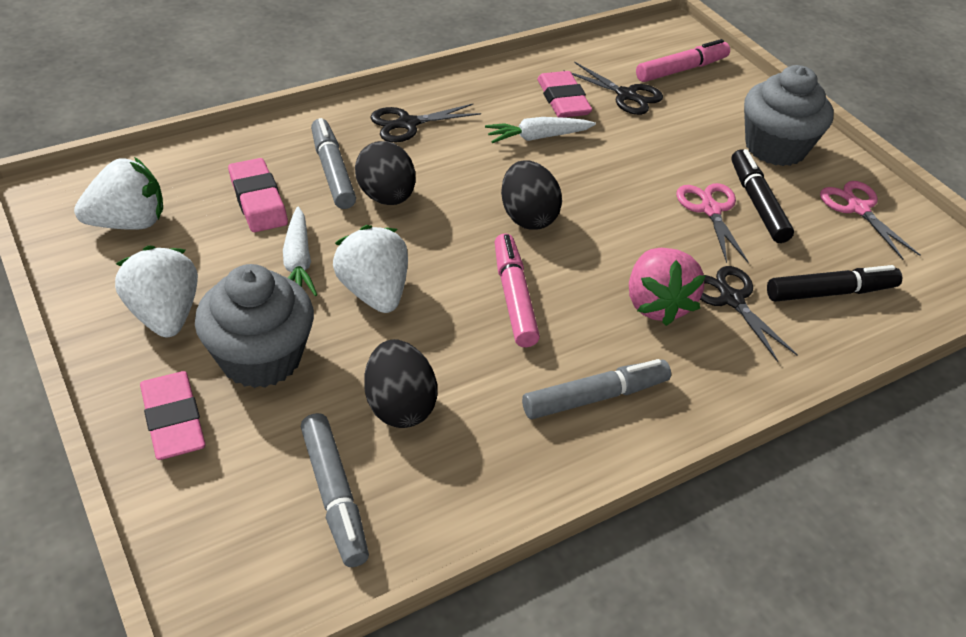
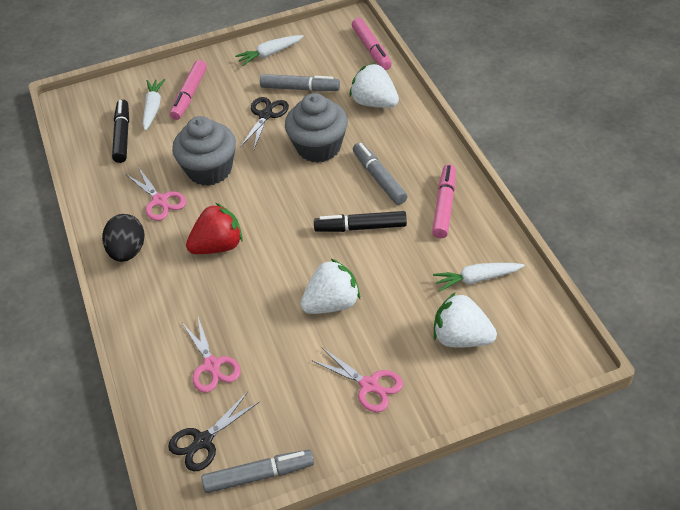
black egg: [355,141,415,205] [364,339,437,428] [501,161,562,230] = 3 -> [102,214,145,262] = 1
black scissors: [370,103,481,142] [572,62,663,115] [700,266,798,362] = 3 -> [168,392,260,471] [240,97,289,149] = 2
pink eraser: [140,371,206,460] [228,158,288,232] [537,71,592,118] = 3 -> none = 0
pink marker: [495,233,540,347] [636,39,730,82] = 2 -> [170,60,207,120] [352,18,392,70] [432,164,456,238] = 3
pink scissors: [676,183,749,263] [820,181,920,260] = 2 -> [127,168,186,221] [183,317,241,393] [311,348,403,412] = 3
pink strawberry: [629,248,705,326] = 1 -> none = 0
red strawberry: none = 0 -> [186,203,243,254] = 1
white carrot: [283,207,317,296] [485,117,596,143] = 2 -> [143,79,165,131] [235,35,304,66] [433,263,525,292] = 3

